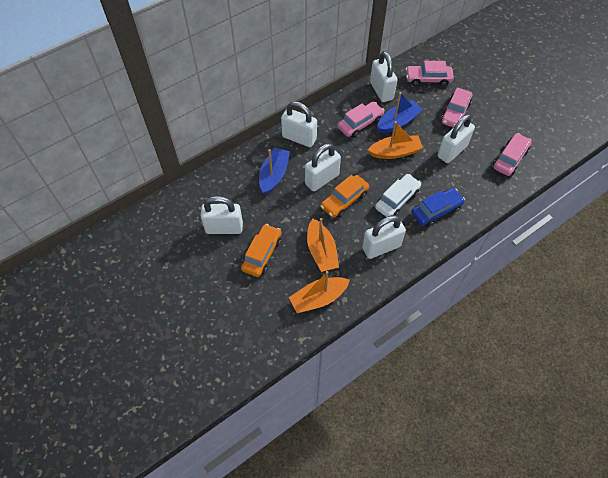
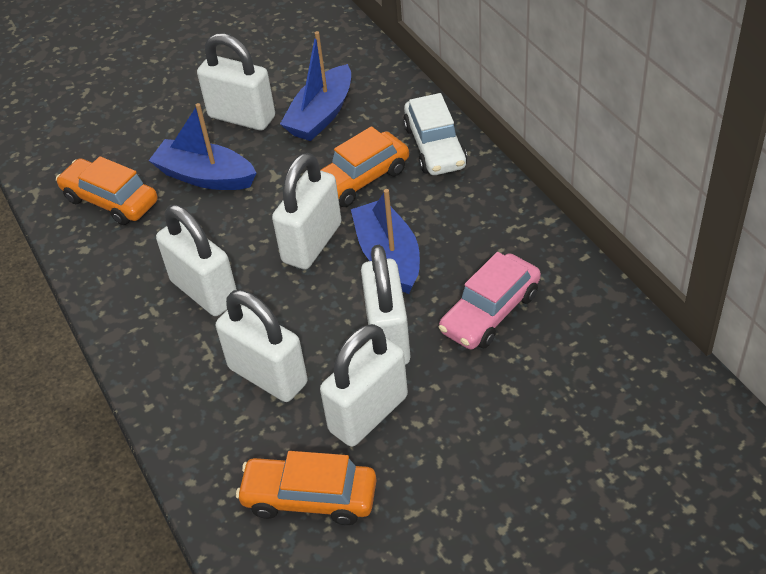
blue boat: [259,147,290,195] [377,92,423,133] = 2 -> [149,103,256,190] [280,31,351,141] [351,189,420,294] = 3
blue car: [411,188,465,227] = 1 -> none = 0
orange boat: [289,271,350,313] [307,218,339,272] [368,121,423,159] = 3 -> none = 0
orange car: [241,224,281,277] [320,175,369,218] = 2 -> [56,156,158,225] [236,451,377,525] [320,126,409,207] = 3
pink car: [338,102,385,138] [406,61,454,86] [441,88,472,128] [493,133,532,176] = 4 -> [439,252,541,350] = 1

